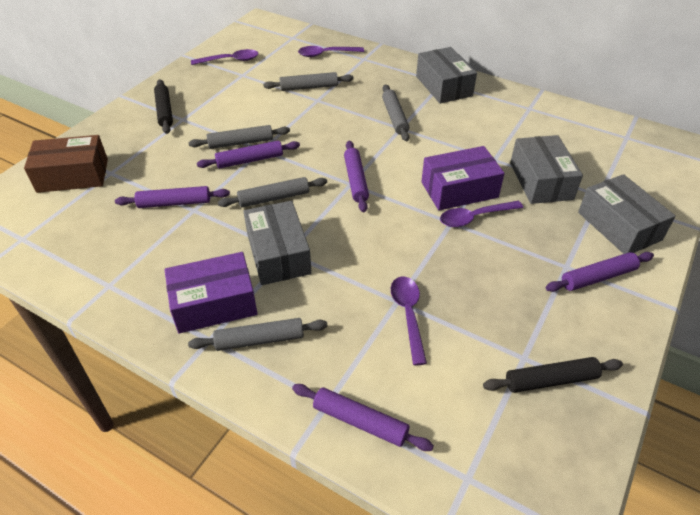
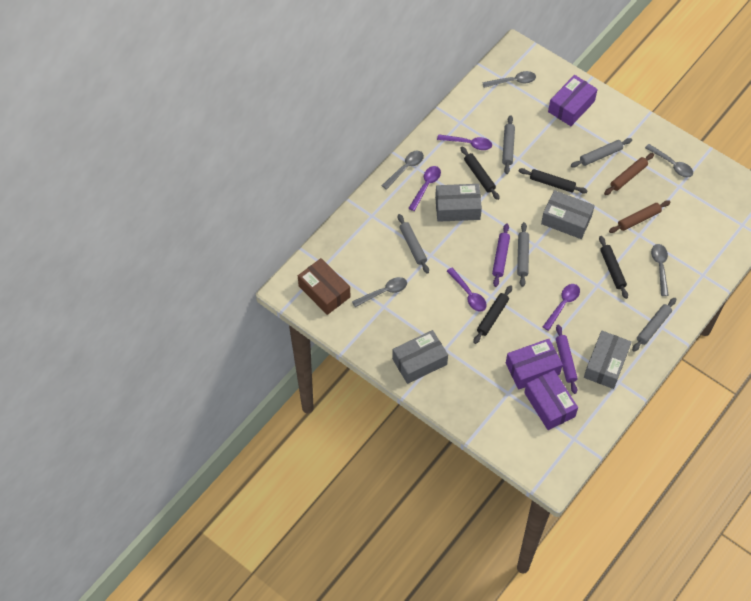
black rolling pin: [154,79,173,134] [483,357,623,393] = 2 -> [461,146,500,200] [473,285,512,344] [519,168,588,193] [599,236,628,299] = 4
brown rolling pin: none = 0 -> [604,153,654,195] [609,200,671,233] = 2
grey spoon: none = 0 -> [352,277,407,307] [382,151,424,190] [482,71,536,88] [645,144,693,178] [651,244,669,296] = 5
purple box: [164,252,258,333] [421,146,505,210] = 2 -> [506,339,563,390] [524,370,578,430] [548,75,598,126] = 3
purple rolling pin: [115,186,230,208] [197,141,300,168] [292,384,434,451] [344,141,369,212] [546,252,654,292] = 5 -> [492,223,510,287] [556,325,578,394] = 2

